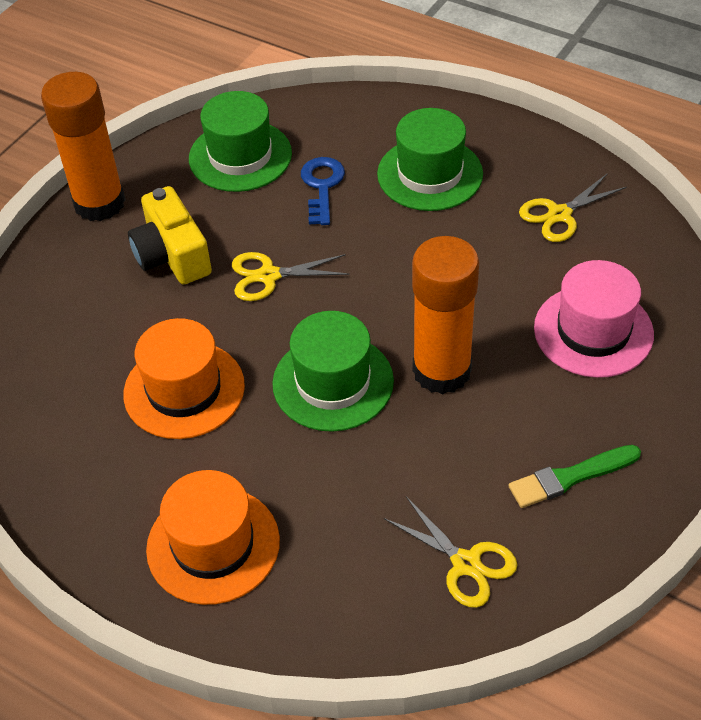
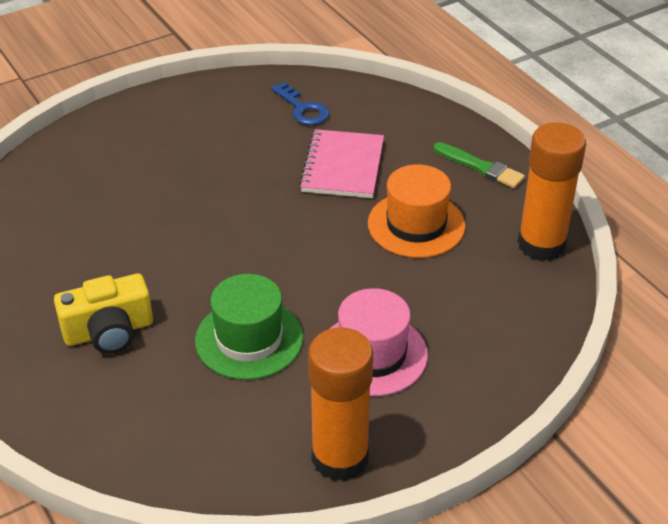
green hat: [189,91,292,192] [272,311,394,432] [377,108,483,211] = 3 -> [195,274,303,380] = 1
orange hat: [123,318,245,439] [146,470,280,605] = 2 -> [368,164,465,258] = 1
pink notebook: none = 0 -> [299,129,384,198] = 1
yellow scissors: [232,252,350,301] [384,496,518,608] [519,173,627,242] = 3 -> none = 0

